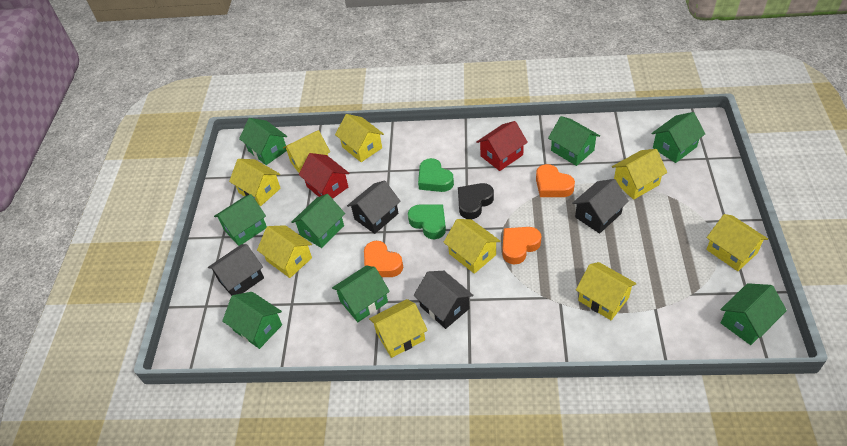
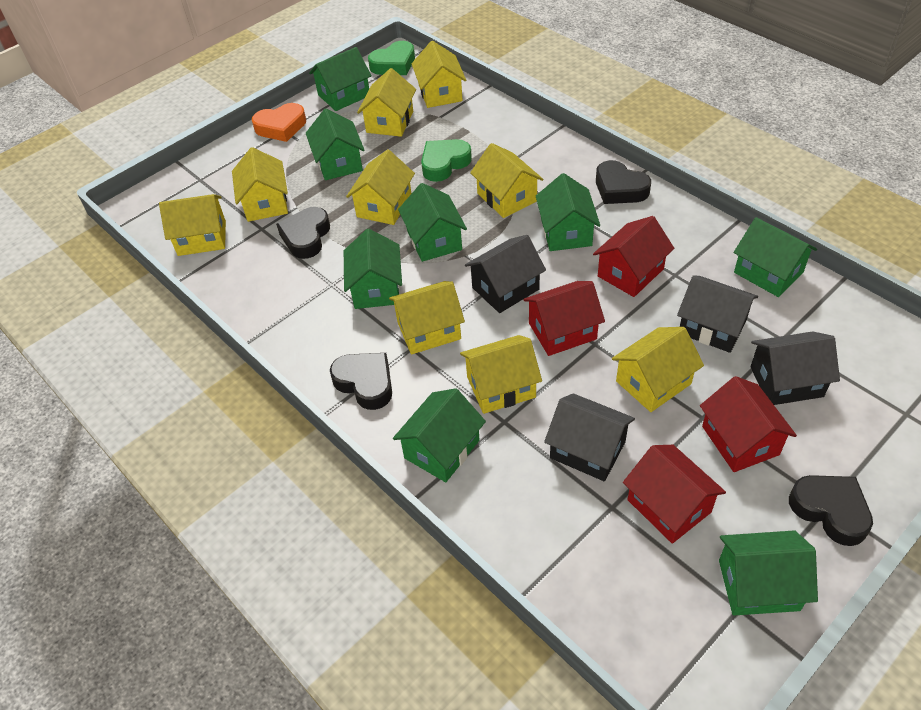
black heart: [458,183,494,219] = 1 -> [276,207,330,259] [330,353,392,410] [596,160,651,204] [789,475,873,546] = 4
orange heart: [364,241,403,277] [502,227,541,264] [536,164,575,197] = 3 -> [252,103,306,142] = 1
red house: [299,153,350,199] [476,121,528,171] = 2 -> [523,281,605,356] [593,216,674,297] [623,445,726,544] [700,376,797,472] = 4

